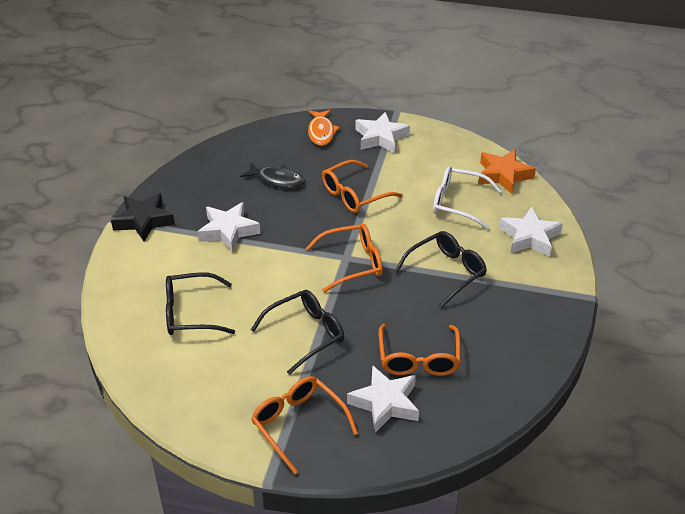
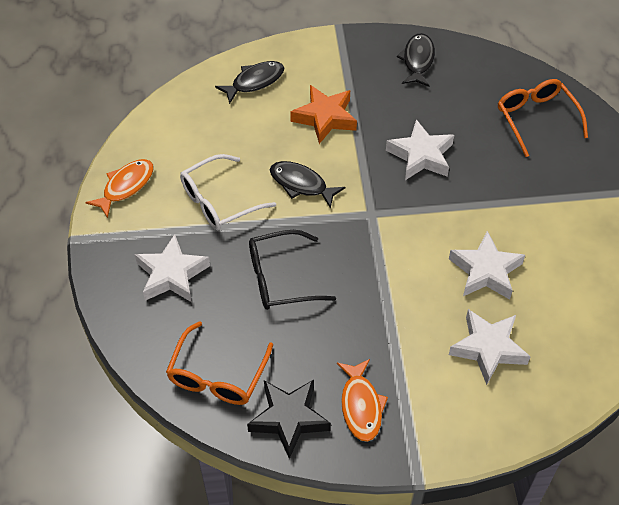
black fish: [240,162,305,188] = 1 -> [215,61,284,104] [270,161,345,209] [397,33,435,87] = 3
black glasses: [166,272,235,335] [251,290,344,375] [395,231,487,308] = 3 -> [249,230,336,310] = 1
orange fish: [308,110,340,146] = 1 -> [85,159,154,218] [337,359,388,442] = 2
orange glasses: [251,376,358,474] [306,223,383,293] [322,160,403,213] [378,324,461,376] = 4 -> [166,321,273,405] [498,79,588,157] = 2

